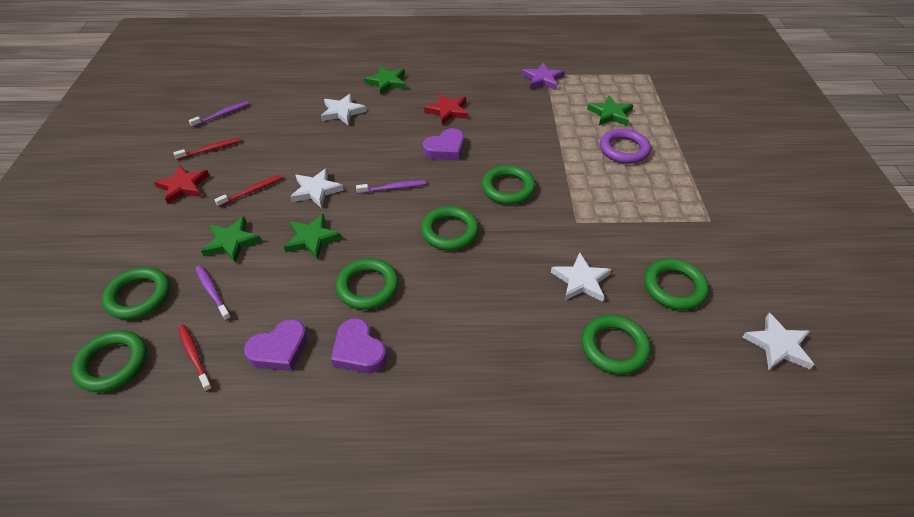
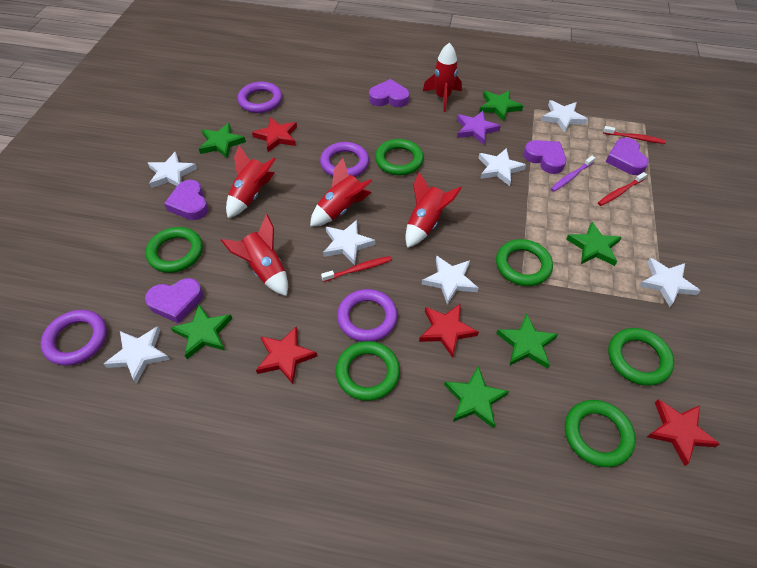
green ring: [71,330,147,392] [102,267,170,320] [336,258,399,310] [421,206,479,250] [482,165,535,204] [581,315,651,375] [644,259,709,310] = 7 -> [145,227,203,273] [335,341,400,401] [375,139,424,175] [496,239,553,286] [565,400,636,467] [608,328,674,386] = 6
green star: [201,217,262,263] [284,214,342,260] [364,66,406,95] [587,95,633,126] = 4 -> [171,304,232,359] [199,123,246,159] [444,366,509,428] [479,90,523,122] [496,313,558,369] [566,222,622,266] = 6
purple heart: [244,319,308,371] [331,318,387,373] [423,128,464,160] = 3 -> [145,278,203,323] [164,180,208,220] [369,79,409,107] [523,140,566,174] [606,138,649,175] = 5
purple ring: [600,129,651,164] = 1 -> [41,310,107,366] [237,82,282,113] [320,142,369,177] [337,289,397,342] = 4
purple toothbrush: [189,102,249,127] [195,265,231,321] [356,180,426,194] = 3 -> [551,156,595,192] = 1
red rocket: none = 0 -> [221,214,288,296] [226,145,276,218] [310,158,372,227] [405,172,462,248] [423,43,462,112] = 5
red star: [154,165,210,204] [424,93,468,125] = 2 -> [252,117,297,152] [256,326,317,384] [419,304,479,358] [647,399,720,466] = 4
white star: [290,168,344,209] [321,94,367,125] [551,252,612,302] [742,313,814,370] = 4 -> [104,326,170,384] [148,151,197,188] [323,220,375,265] [422,256,478,305] [479,148,526,186] [541,100,588,133] [639,258,700,307] = 7

